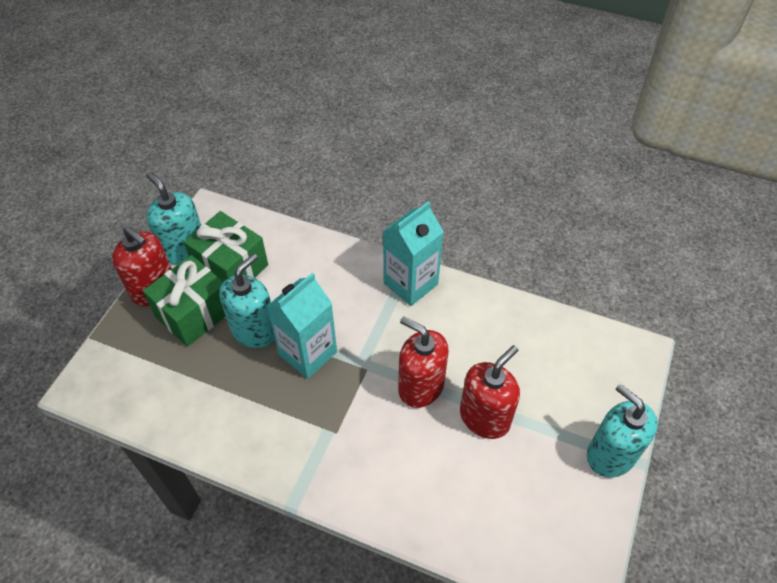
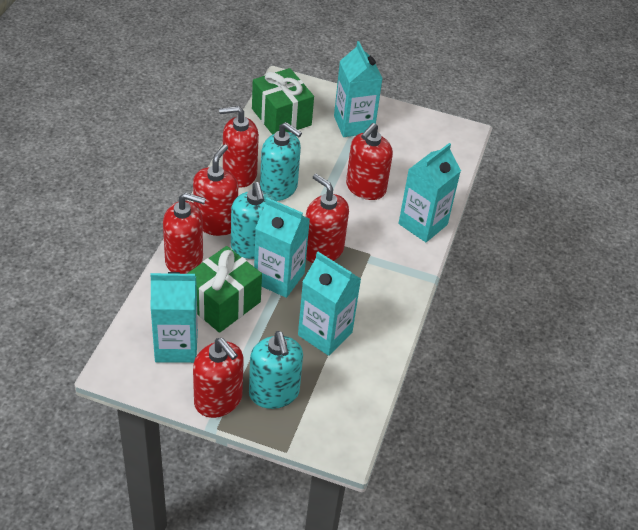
red soap dispenser: [112,226,172,306] [398,316,449,408] [460,345,520,439] = 3 -> [163,193,206,274] [193,144,238,236] [193,338,243,418] [219,106,259,188] [306,174,349,263] [346,123,393,200] = 6
turquoise carton: [267,273,337,379] [383,201,444,306] = 2 -> [150,272,198,363] [254,197,310,298] [298,252,361,356] [334,41,383,137] [399,143,461,242] = 5

